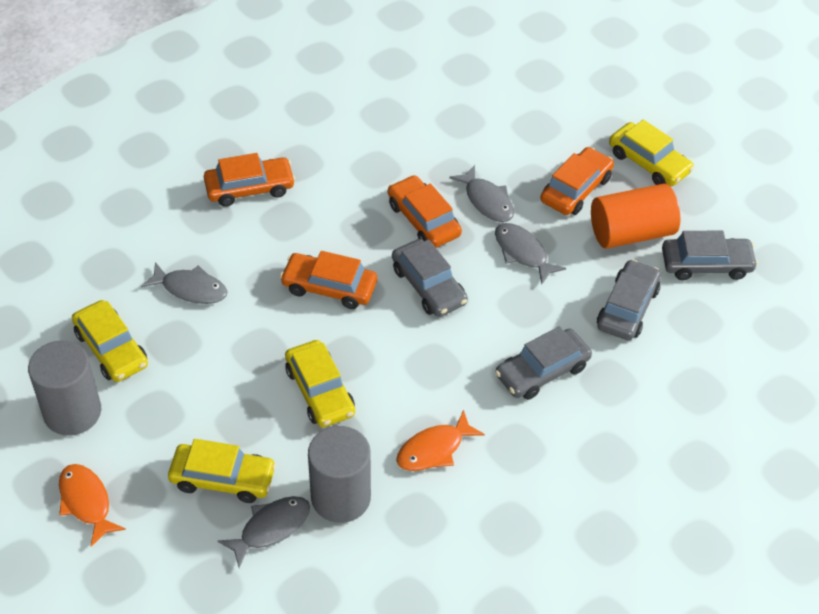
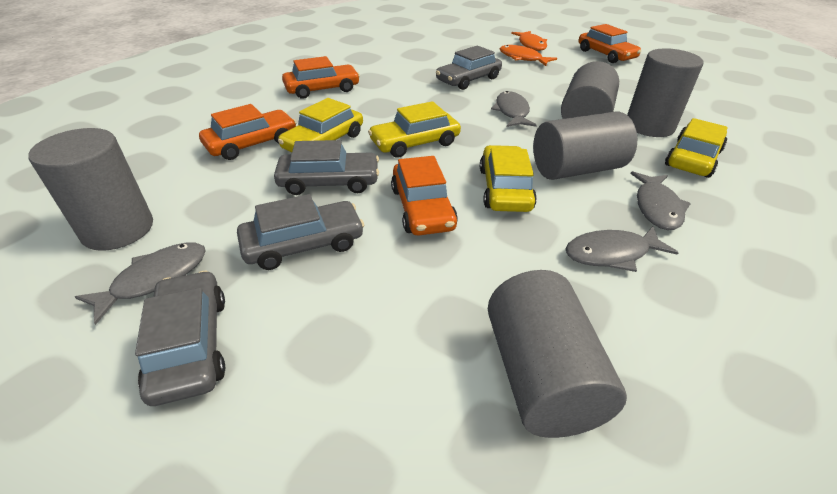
grey cylinder: [28,341,101,436] [308,426,371,523] = 2 -> [28,128,153,251] [488,270,627,438] [533,111,637,180] [561,61,619,119] [627,48,703,137] = 5
orange cylinder: [591,184,680,249] = 1 -> none = 0

